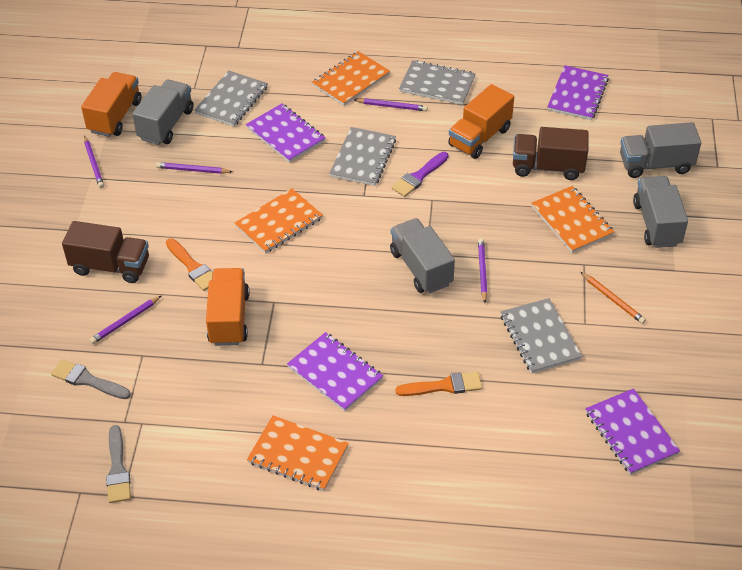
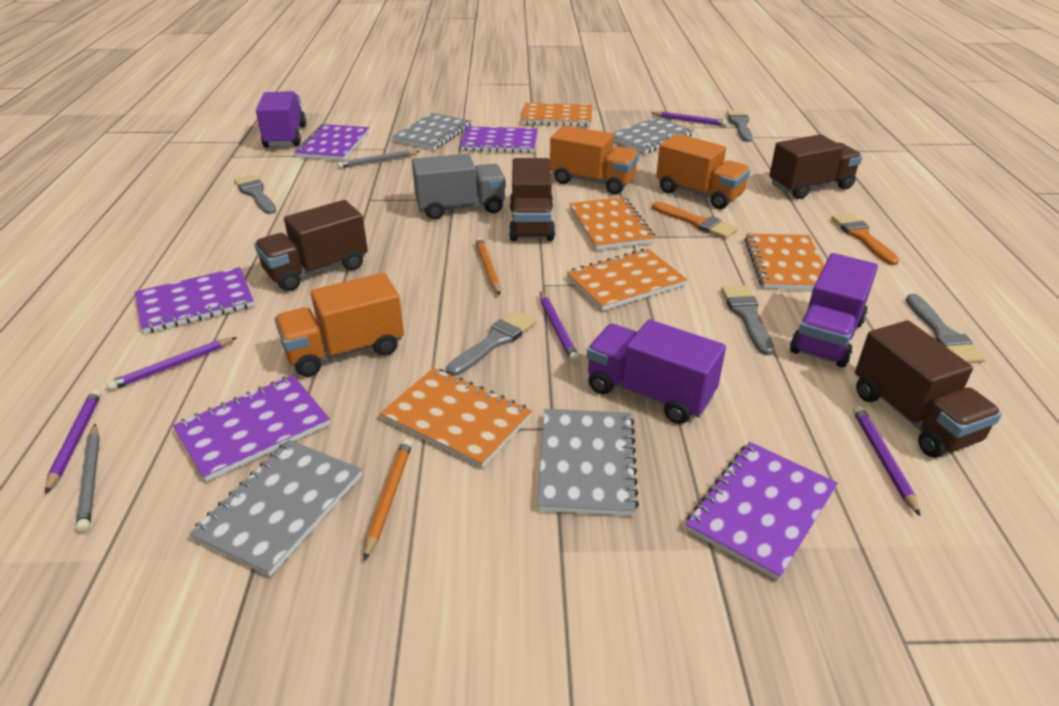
brown truck: [62,221,149,283] [513,127,589,180] = 2 -> [254,200,368,291] [509,158,555,241] [769,134,862,199] [855,320,1002,458] = 4
grey brush: [51,359,131,399] [106,425,131,503] = 2 -> [234,174,276,214] [446,311,536,376] [721,285,774,355] [727,110,753,142] [906,294,986,364] = 5
grey pencil: none = 0 -> [76,424,100,533] [337,150,420,168] = 2
grey truck: [132,80,194,145] [390,218,455,294] [620,122,701,178] [633,176,688,248] = 4 -> [412,154,506,220] = 1
orange notebook: [235,188,323,254] [247,415,349,491] [312,51,390,106] [531,186,614,253] = 4 -> [380,368,532,468] [522,103,592,127] [566,249,687,311] [570,197,656,250] [744,234,824,290] = 5
orange pencil: [581,272,646,324] = 1 -> [364,438,412,561] [475,237,500,295] = 2
purple brush: [392,152,449,197] = 1 -> none = 0
purple notebook: [246,104,325,163] [287,332,383,411] [547,65,609,120] [585,388,680,475] = 4 -> [135,267,254,334] [173,375,330,482] [294,124,369,161] [460,126,538,153] [686,442,838,581] = 5
purple truck: none = 0 -> [256,91,306,147] [586,320,726,424] [790,253,878,368] = 3

